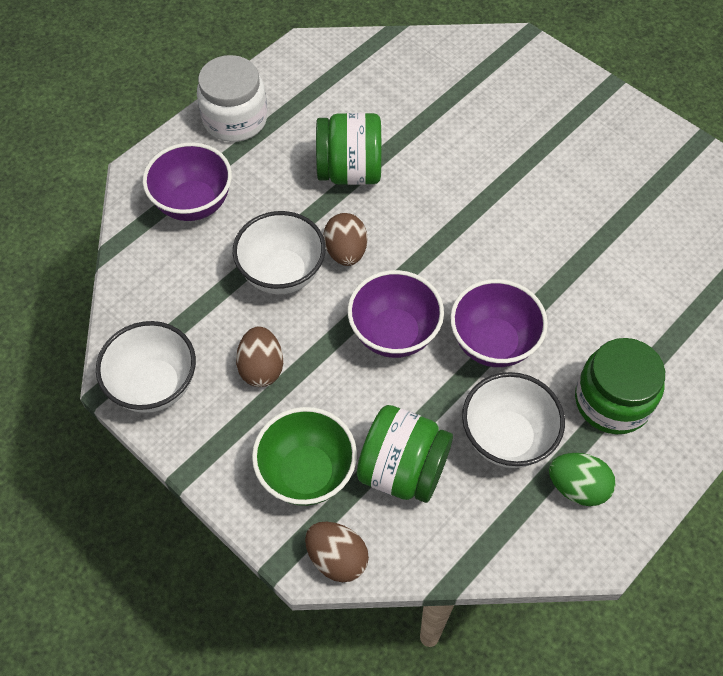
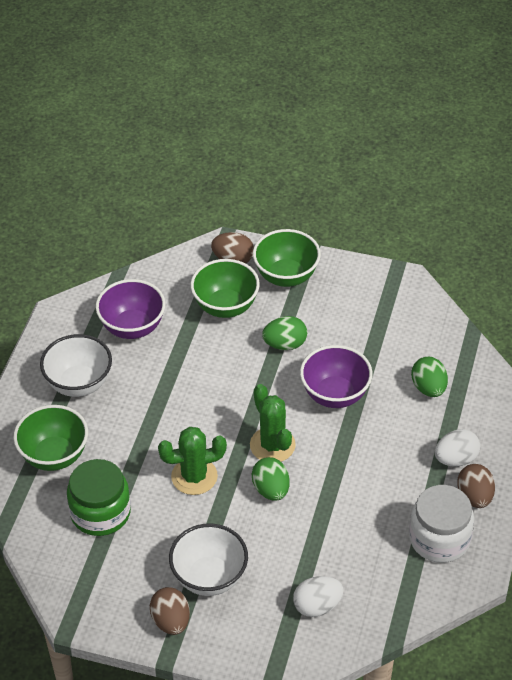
green bowl: [252,407,357,506] = 1 -> [13,405,88,471] [190,259,260,318] [253,229,321,287] = 3
green cactus: none = 0 -> [158,427,227,495] [250,384,296,462] = 2
green egg: [549,453,615,506] = 1 -> [252,457,290,501] [262,316,307,350] [411,357,448,397] = 3
green jar: [316,113,381,185] [357,405,453,503] [575,338,665,434] = 3 -> [67,459,131,536] = 1
purple bowl: [143,142,232,221] [348,270,444,358] [450,279,548,367] = 3 -> [96,279,165,339] [300,345,373,408] = 2
white bowl: [96,321,196,413] [233,211,326,294] [462,372,565,468] = 3 -> [40,334,112,397] [169,524,248,596] = 2
white egg: none = 0 -> [293,576,344,617] [435,429,480,467] = 2

